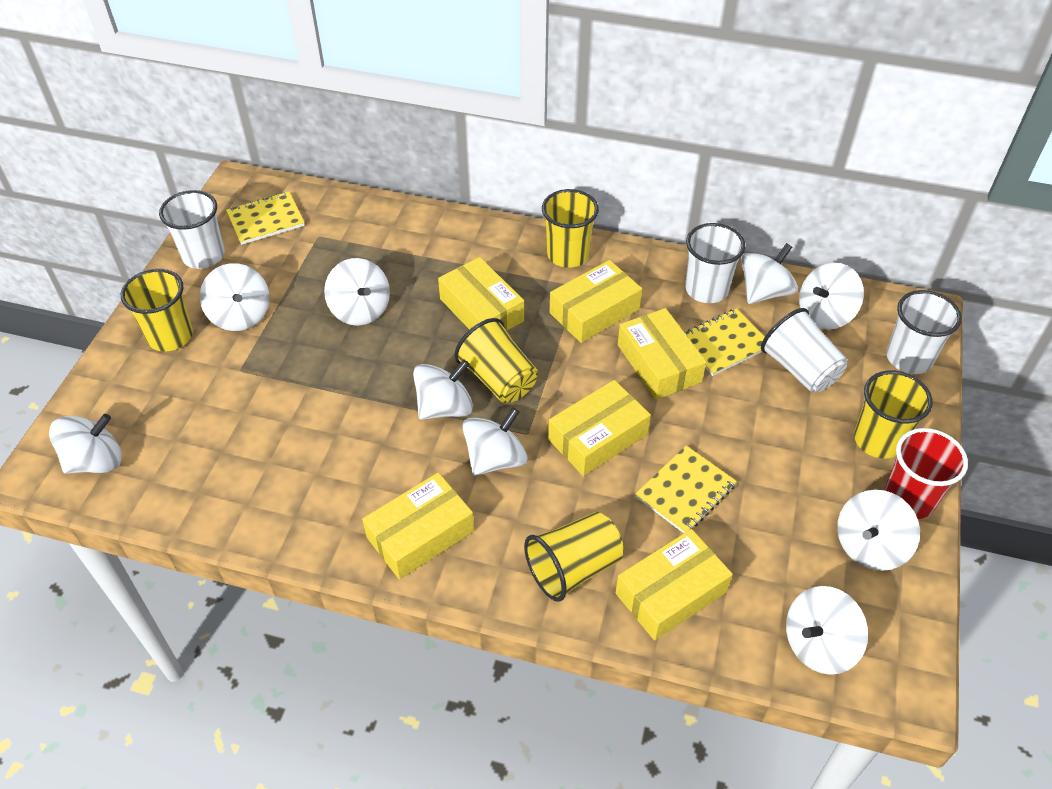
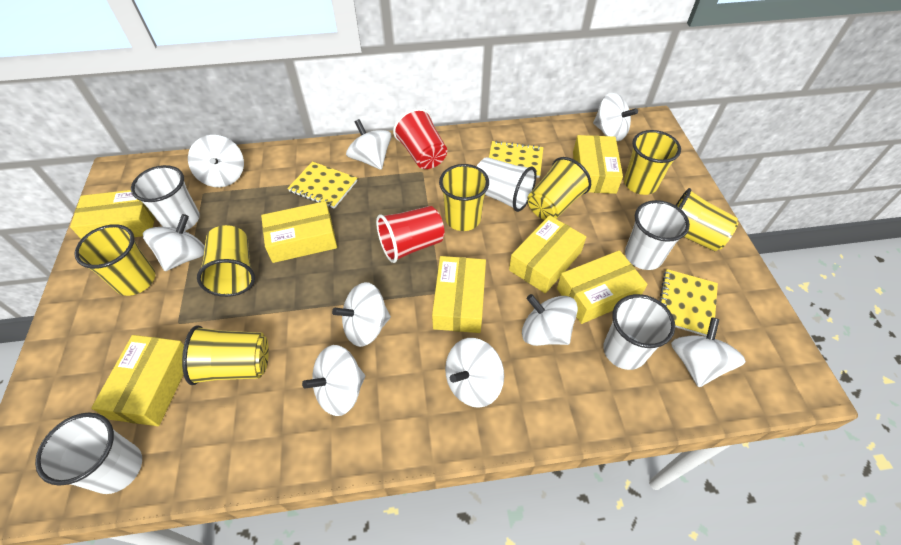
red cup: [884,428,968,519] = 1 -> [376,206,444,263] [393,108,447,169] = 2
white cup: [159,190,225,269] [685,223,745,303] [761,308,848,393] [886,290,962,374] = 4 -> [35,413,142,494] [131,165,200,231] [477,157,537,212] [603,294,675,370] [625,200,690,270] = 5
yellow box: [362,473,474,579] [438,257,524,331] [548,380,651,476] [550,260,642,343] [616,529,733,641] [618,308,706,400] = 6 -> [70,190,155,239] [91,335,184,426] [261,201,337,263] [432,256,486,333] [509,215,586,294] [557,250,648,324] [573,135,623,194] = 7
yellow cup: [121,269,193,352] [455,318,538,403] [524,512,623,602] [542,189,599,268] [854,370,933,458] = 5 -> [74,224,155,296] [182,325,269,385] [197,225,255,297] [439,164,489,231] [527,157,591,220] [624,130,681,195] [675,188,738,251] = 7

